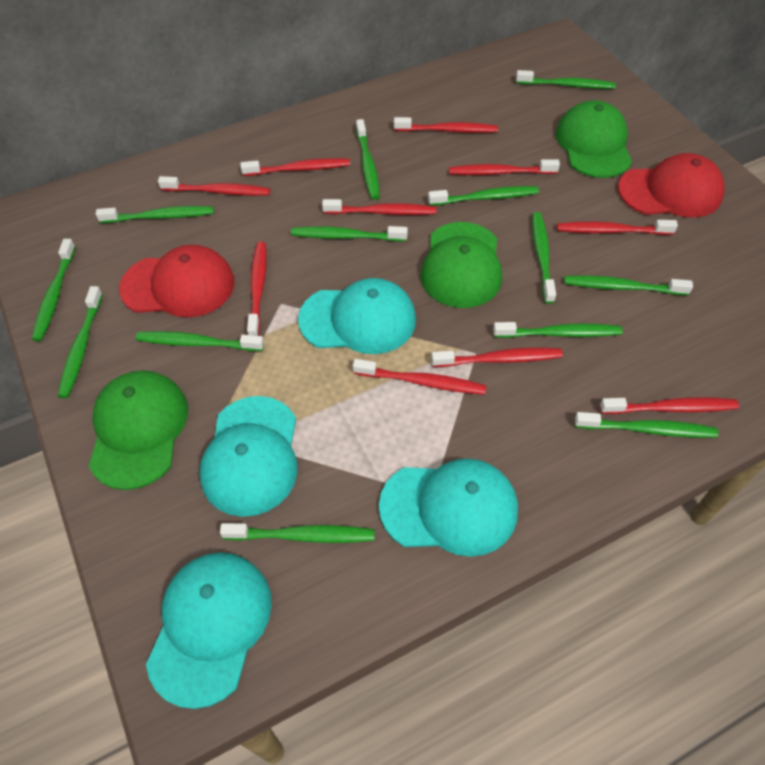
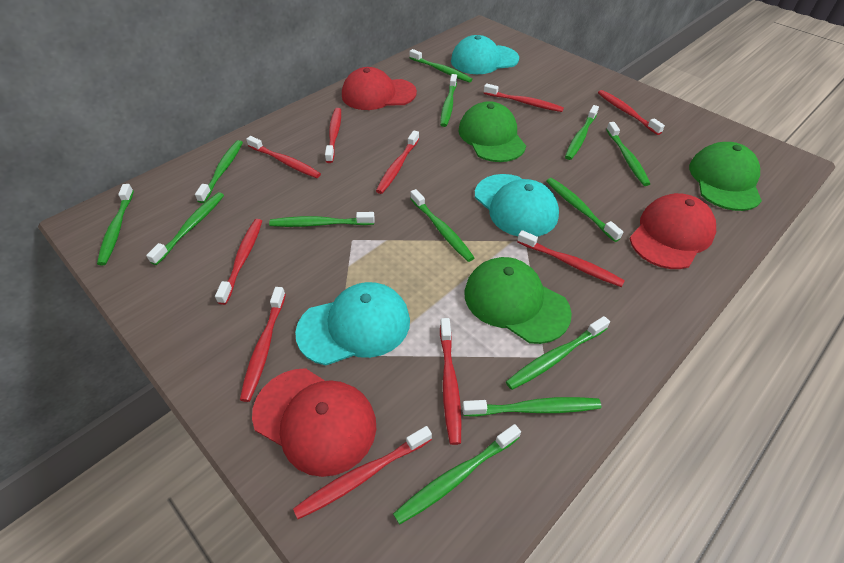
red cap: [119,245,235,317] [618,153,725,218] = 2 -> [252,368,376,477] [342,67,417,110] [630,193,716,269] = 3
turquoise cap: [146,552,272,709] [199,396,298,517] [298,278,416,354] [379,458,518,557] = 4 -> [295,282,410,365] [451,35,519,74] [475,174,559,237] = 3

